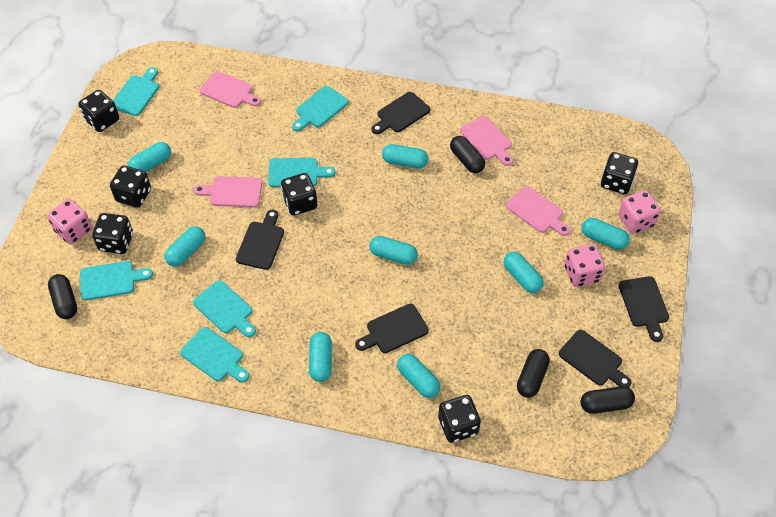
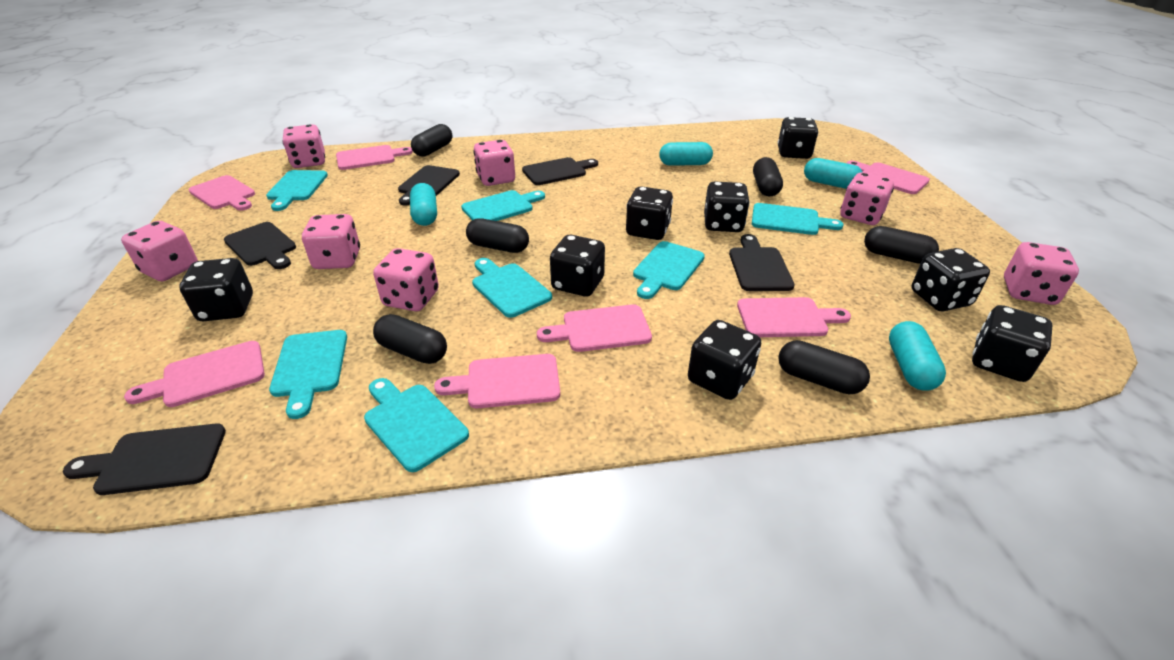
black capsule: [48,274,77,319] [450,136,485,173] [517,349,550,398] [580,386,635,414] = 4 -> [373,314,447,364] [411,124,452,157] [466,218,529,253] [753,157,783,196] [778,340,870,394] [864,226,939,264] = 6
black dice: [78,90,119,132] [92,213,133,254] [110,165,151,208] [281,173,317,216] [438,395,481,443] [601,152,638,194] = 6 -> [179,258,253,321] [550,235,605,297] [626,186,673,240] [688,320,761,400] [704,181,750,232] [778,117,818,159] [912,248,990,311] [972,305,1053,382] = 8
pink cutting board: [194,176,262,207] [200,71,261,108] [460,116,513,166] [506,186,570,236] = 4 -> [124,341,265,407] [189,175,255,211] [336,145,413,170] [434,354,560,408] [537,304,652,352] [737,297,851,337] [847,161,930,194] = 7
pink dice: [47,199,92,244] [564,244,605,287] [618,190,661,234] = 3 -> [121,221,198,281] [282,124,325,168] [302,214,360,269] [373,248,439,311] [473,140,515,186] [840,173,894,225] [1004,242,1079,305] = 7
turquoise capsule: [128,142,171,172] [165,226,205,267] [309,332,332,382] [369,236,418,265] [382,144,428,168] [397,354,441,398] [504,252,544,293] [582,218,630,250] = 8 -> [410,183,437,226] [659,142,713,166] [804,158,863,189] [889,321,946,391] = 4
turquoise cutting board: [80,261,153,300] [113,67,159,116] [180,327,249,383] [193,280,256,337] [268,158,335,187] [292,86,349,131] = 6 -> [266,170,328,211] [269,330,347,419] [364,378,469,472] [461,190,545,221] [472,258,552,318] [633,241,705,299] [752,203,844,235] = 7

